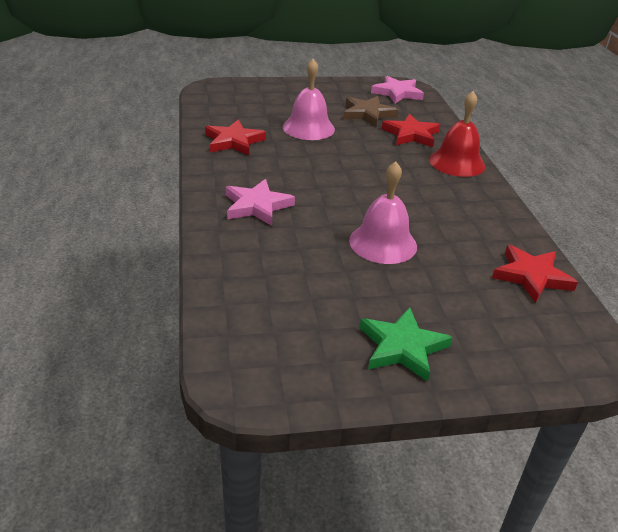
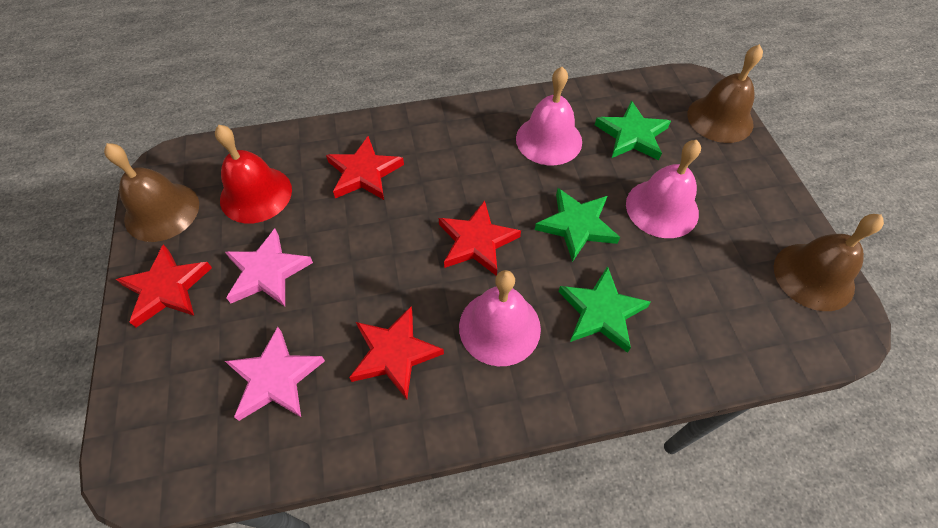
brown bell: none = 0 -> [104,143,199,242] [687,44,763,143] [774,214,884,311] = 3
brown star: [344,96,398,127] = 1 -> none = 0
green star: [360,307,453,382] = 1 -> [535,188,620,262] [558,266,651,353] [595,100,671,160] = 3
pink bell: [283,59,335,140] [349,161,417,264] = 2 -> [459,270,541,366] [516,67,582,165] [626,140,701,238] = 3
red star: [205,119,266,155] [382,114,440,147] [492,245,578,303] = 3 -> [116,244,212,328] [326,136,404,200] [349,307,444,399] [439,200,521,276] = 4

